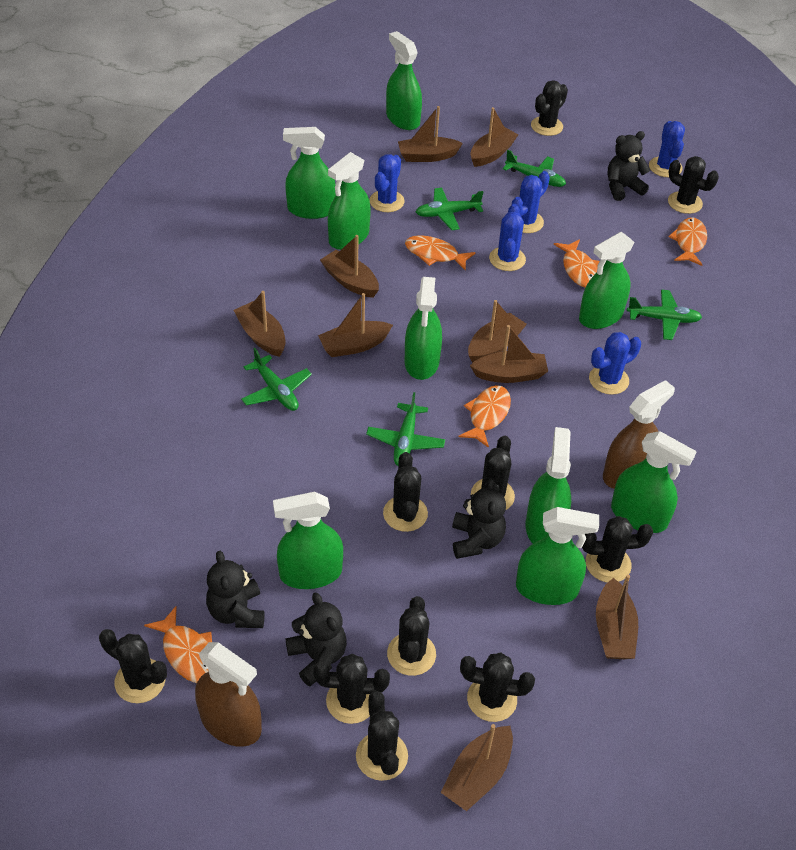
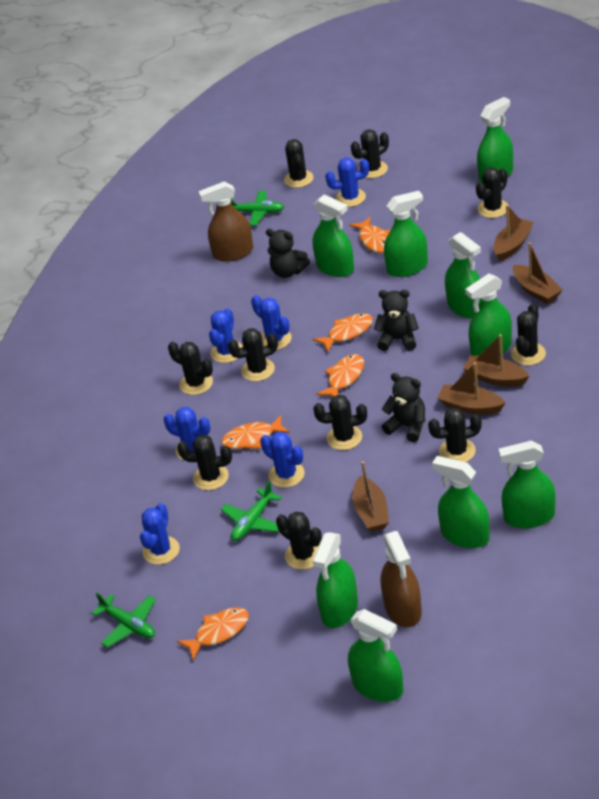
black teddy bear: [206,551,264,628] [285,593,347,686] [452,478,506,559] [608,131,650,201] = 4 -> [266,229,310,278] [374,290,419,351] [382,373,425,442] = 3
blue cactus: [370,154,405,212] [489,204,526,271] [512,171,550,233] [589,332,641,395] [649,121,685,177] = 5 -> [140,503,180,565] [164,407,210,461] [209,309,243,363] [251,295,292,350] [260,432,305,488] [325,158,369,207] = 6
brown boat: [233,291,286,357] [318,293,393,357] [320,235,379,298] [398,106,463,162] [440,724,513,811] [468,300,527,363] [470,107,519,167] [470,325,548,383] [596,574,638,659] = 9 -> [352,461,389,532] [437,362,505,414] [463,334,529,386] [494,205,534,261] [513,242,563,304] = 5
green plane: [241,348,312,411] [366,392,445,466] [416,188,483,230] [503,150,566,187] [627,290,702,340] = 5 -> [92,593,156,648] [221,481,282,541] [231,191,284,226] = 3

